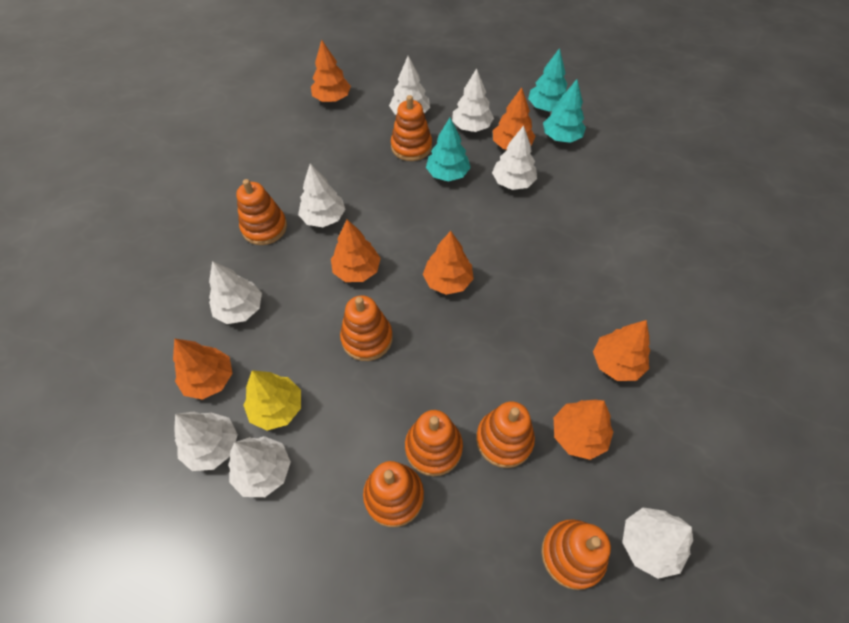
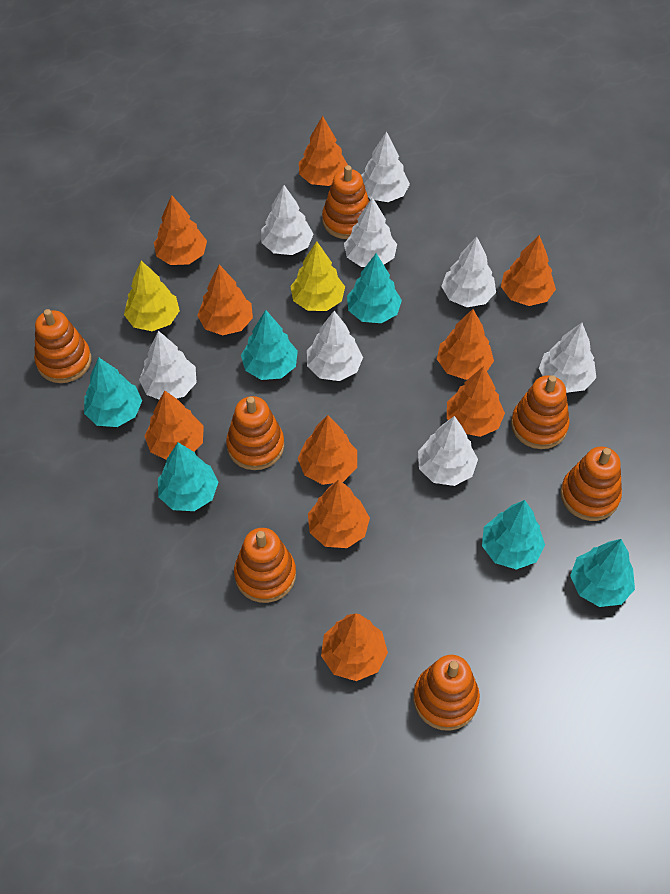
orange tree: [173,338,232,400] [311,40,351,102] [331,220,381,282] [423,231,474,295] [493,87,536,150] [554,400,613,460] [593,320,650,381] = 7 -> [144,390,204,460] [154,195,207,265] [197,265,253,335] [298,415,357,485] [299,116,348,186] [308,480,370,548] [321,613,388,681] [437,309,494,380] [447,366,505,437] [501,235,556,306] = 10
turquoise tree: [426,118,471,182] [528,48,567,112] [543,79,586,143] = 3 -> [84,358,142,427] [158,443,218,511] [241,310,298,380] [347,253,402,323] [482,500,545,570] [570,539,635,607] = 6
yellow tree: [243,370,301,431] = 1 -> [124,261,180,331] [290,241,345,311] = 2

